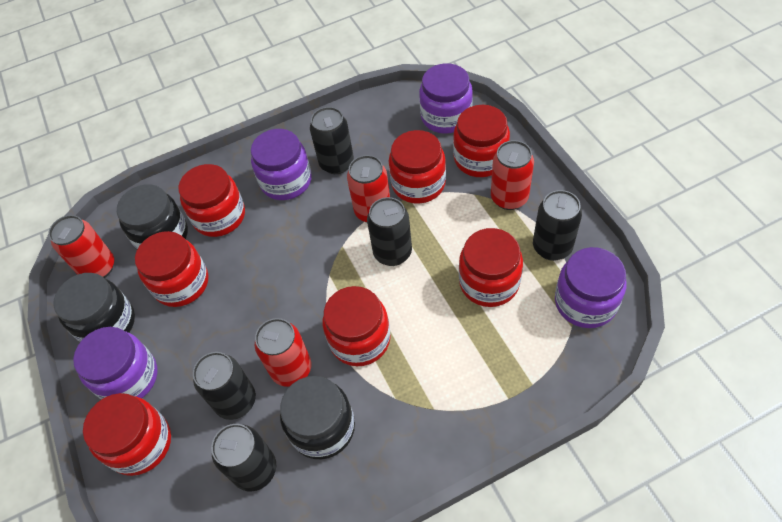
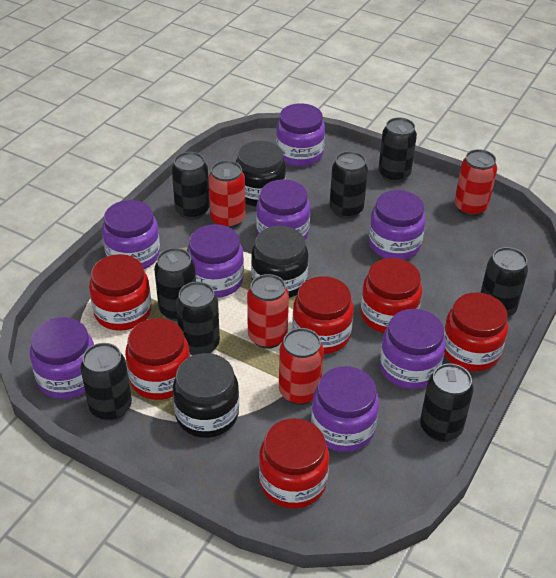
black can: [193,352,256,420] [211,424,276,492] [310,107,354,174] [367,197,412,266] [533,190,582,261] = 5 -> [80,343,132,421] [154,248,196,321] [172,152,210,220] [176,282,220,355] [330,151,368,219] [378,117,417,183] [420,363,474,442] [480,247,528,318] = 8
purple jar: [73,327,158,400] [251,129,312,200] [419,64,473,134] [555,247,626,328] = 4 -> [30,317,94,399] [102,200,160,269] [187,224,244,298] [256,179,310,240] [276,103,325,167] [311,367,379,452] [369,190,426,260] [380,309,446,389] = 8
red jar: [83,393,171,476] [135,231,208,307] [178,164,245,237] [323,286,391,366] [389,130,446,204] [453,105,510,177] [459,228,523,307] = 7 -> [89,254,151,331] [125,318,190,400] [259,419,329,509] [292,276,354,354] [361,258,422,333] [444,292,508,371] = 6

